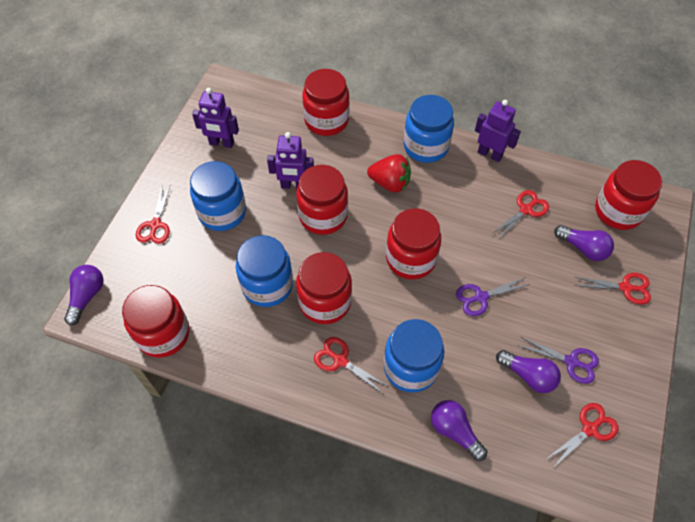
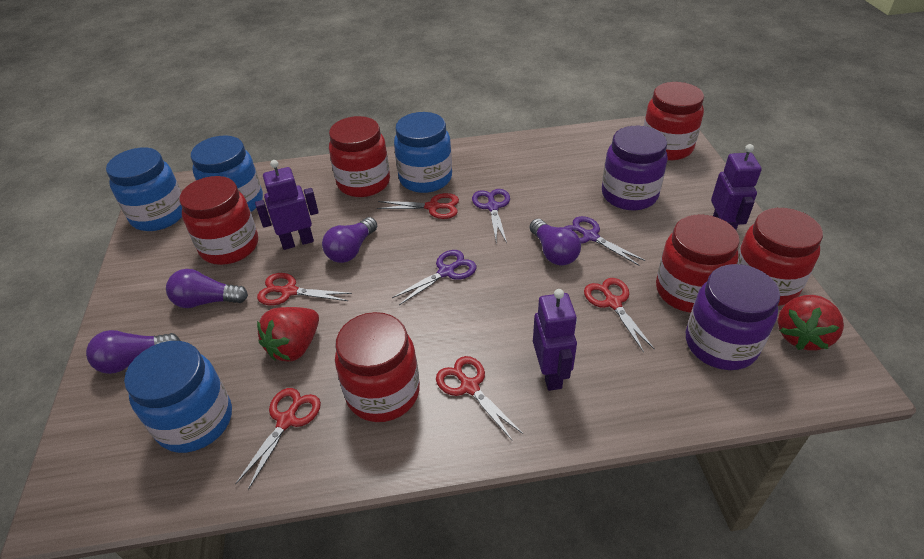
purple jar: none = 0 -> [602,126,668,210] [686,264,780,370] = 2
purple scissors: [456,277,530,316] [517,337,599,384] = 2 -> [392,250,477,305] [472,189,510,243] [565,216,645,266] = 3
red strawberry: [367,154,411,193] = 1 -> [257,307,319,362] [778,295,844,350] = 2

